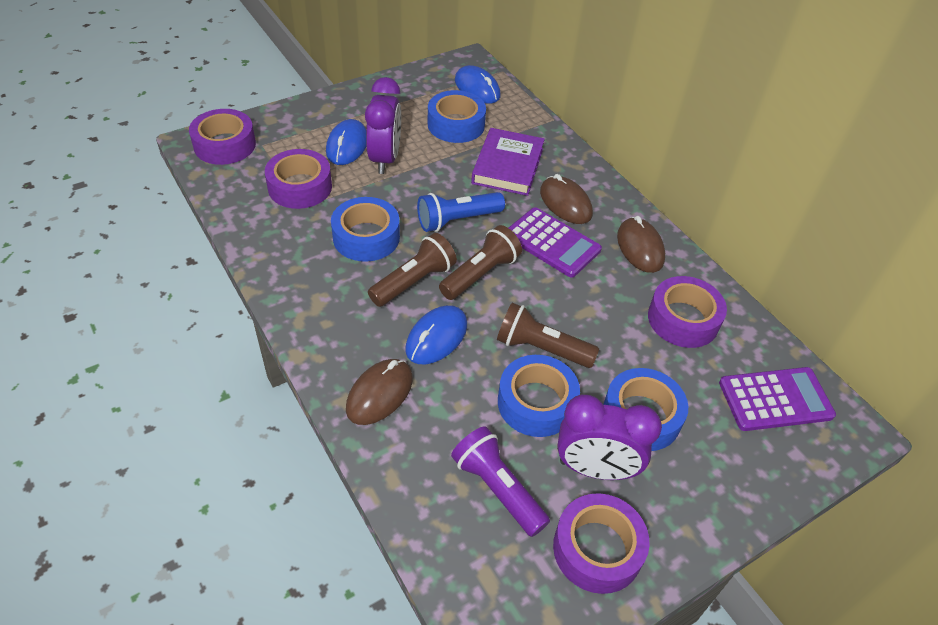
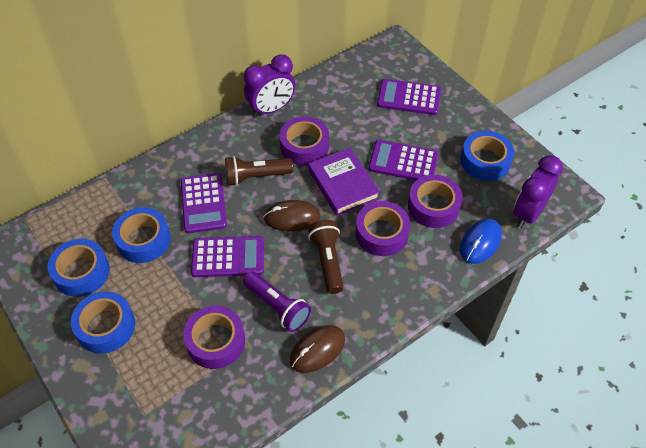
blue flashlight: [417,192,505,232] = 1 -> none = 0
blue mouse: [326,119,366,165] [406,305,467,365] [455,65,501,104] = 3 -> [460,219,502,264] = 1
brown flashlight: [368,233,457,307] [439,225,522,300] [497,303,599,368] = 3 -> [225,156,293,186] [308,220,343,294] = 2
brown mouse: [346,359,413,425] [540,174,593,224] [617,216,665,273] = 3 -> [263,200,321,231] [290,325,345,373] = 2
purple calculator: [509,207,602,278] [719,367,836,431] = 2 -> [181,173,227,233] [191,236,264,277] [368,140,439,181] [377,79,441,115] = 4

